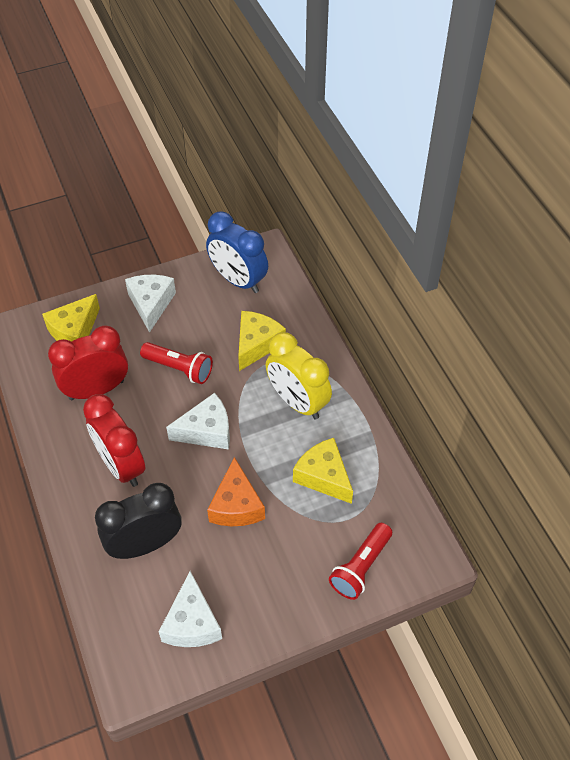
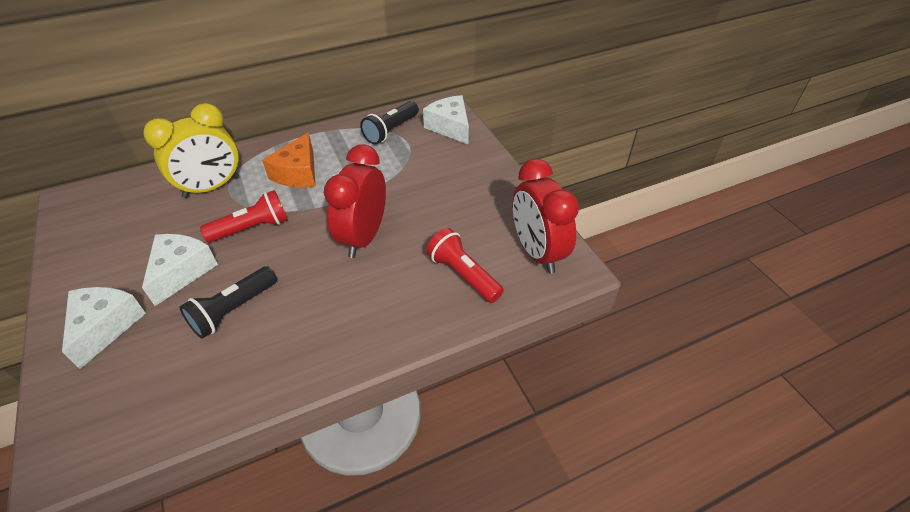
black clock: [95,483,182,559] = 1 -> none = 0
black flashlight: none = 0 -> [179,266,277,339] [360,101,419,144] = 2
blue clock: [206,212,268,293] = 1 -> none = 0
yellow cheese: [42,294,100,342] [238,311,286,371] [293,438,353,504] = 3 -> none = 0

